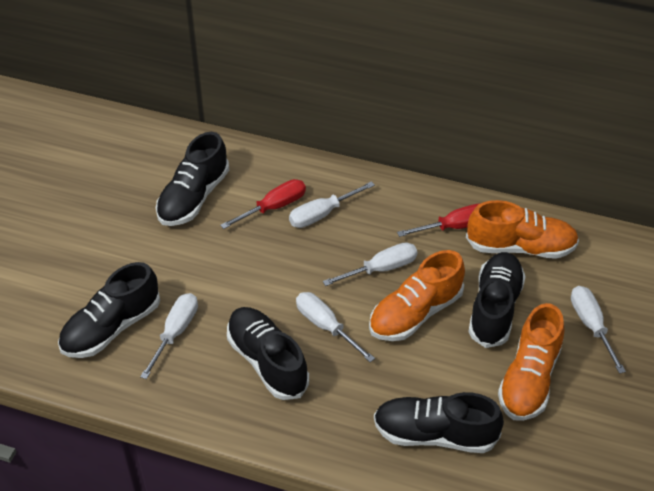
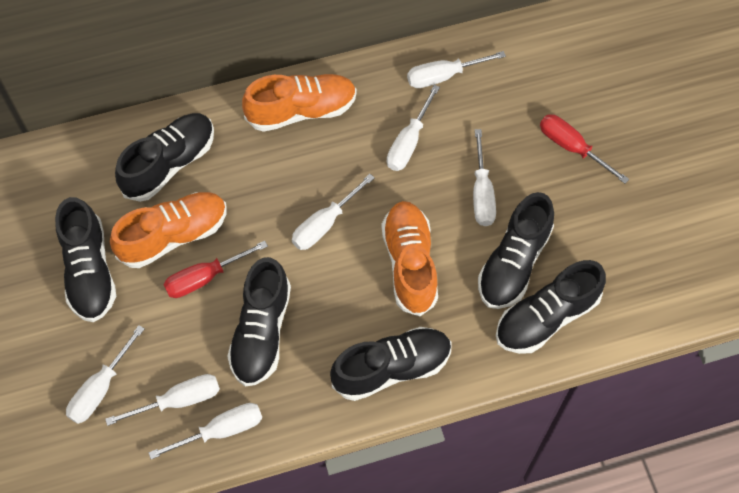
black shoe: [58,262,160,358] [156,132,229,226] [227,307,309,400] [374,392,504,453] [468,252,526,348] = 5 -> [55,197,116,322] [115,113,214,202] [227,257,291,387] [330,327,452,401] [478,192,554,309] [496,260,606,354] = 6
white screwdriver: [140,293,198,379] [289,181,375,228] [296,292,375,362] [323,242,417,286] [571,286,626,374] = 5 -> [66,325,145,424] [105,374,220,426] [149,403,262,459] [292,174,375,250] [387,85,440,171] [407,51,506,88] [473,129,496,226] = 7

